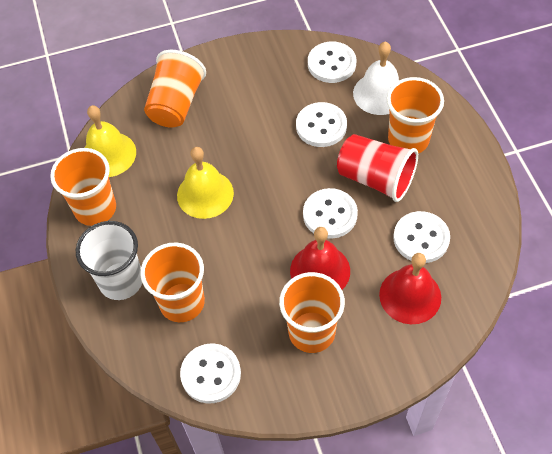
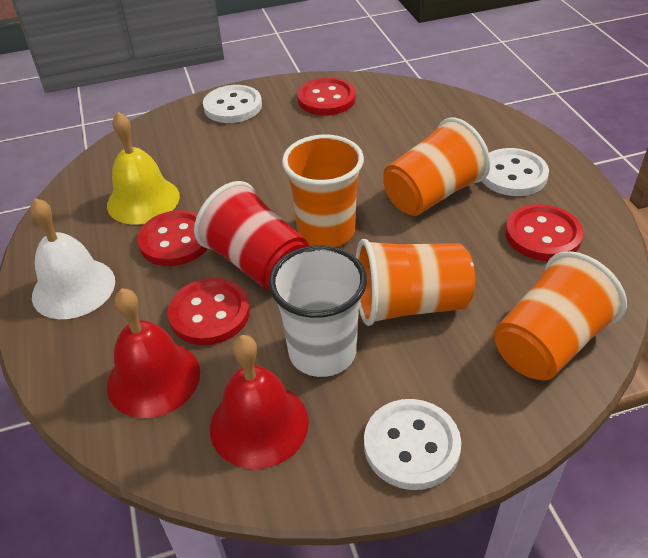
orange cup: [50,148,116,226] [140,242,205,322] [144,50,206,128] [279,272,345,353] [387,77,444,154] = 5 -> [282,135,364,247] [356,239,475,326] [383,118,491,216] [494,251,627,381] = 4
red button: none = 0 -> [137,210,207,266] [168,278,250,345] [297,78,356,115] [505,204,583,261] = 4
white button: [180,344,241,403] [296,102,347,147] [303,188,358,239] [308,42,356,83] [393,211,450,263] = 5 -> [203,85,262,123] [364,399,461,490] [482,148,549,196] = 3
yellow bell: [84,105,136,177] [177,147,234,219] = 2 -> [107,112,180,224] = 1

